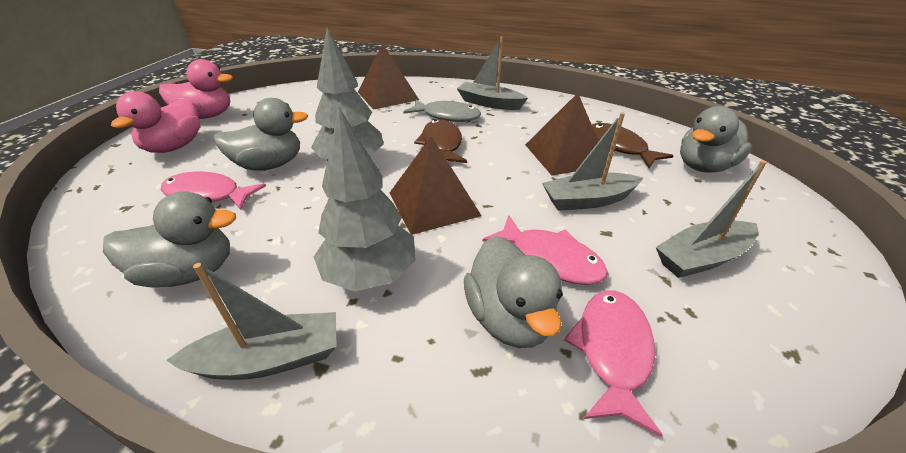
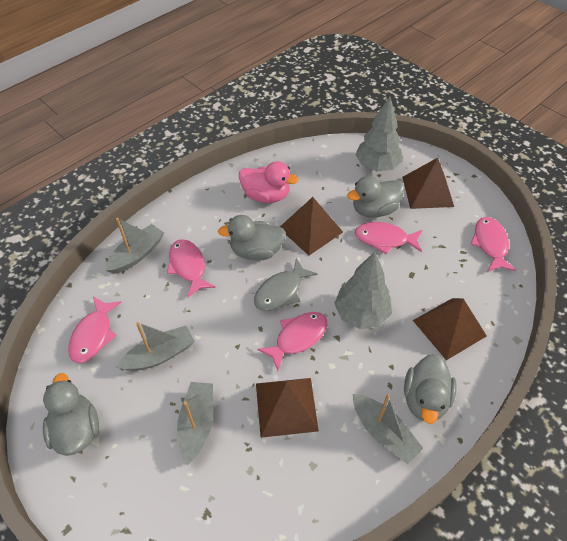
brown fish: [414,119,467,163] [592,123,674,168] = 2 -> none = 0
brown pyramid: [358,43,419,110] [390,136,482,235] [525,93,606,176] = 3 -> [256,378,319,438] [280,197,343,255] [402,158,454,209] [413,298,487,360] = 4
pink duck: [111,91,200,153] [159,59,233,119] = 2 -> [239,161,298,203] = 1
pink fish: [161,171,266,210] [483,215,608,285] [564,290,663,437] = 3 -> [68,296,122,363] [167,239,216,298] [257,312,327,371] [355,222,422,255] [471,217,516,272] = 5

